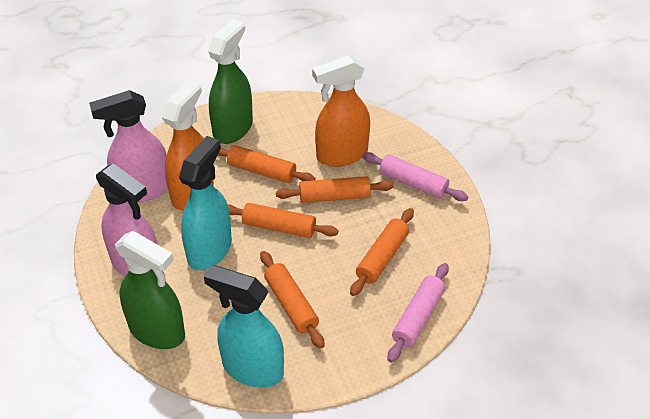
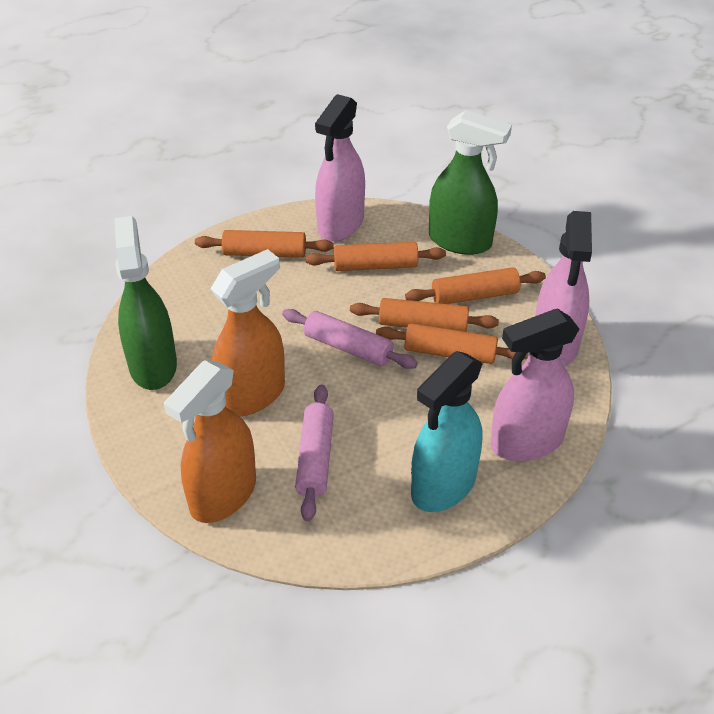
pink spray bottle: [89,90,168,202] [96,163,158,277] = 2 -> [315,94,365,242] [491,308,579,461] [535,211,592,366] = 3
turquoise spray bottle: [179,136,232,271] [204,265,284,388] = 2 -> [411,351,483,512] = 1

